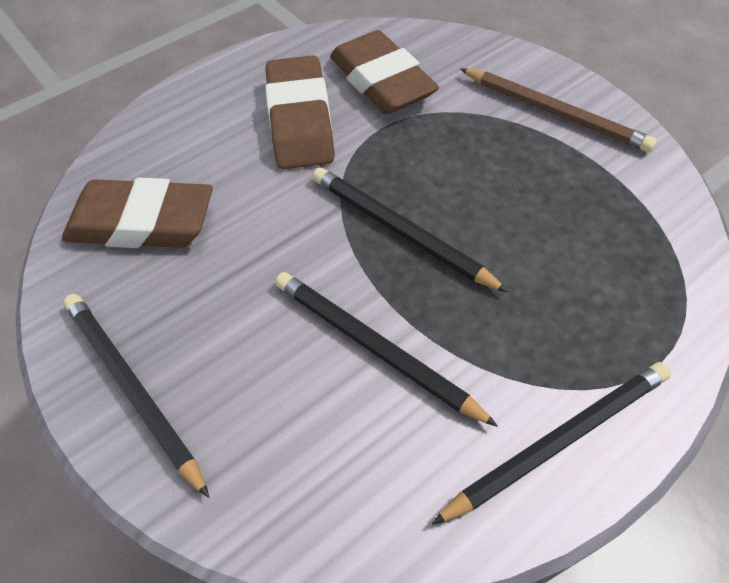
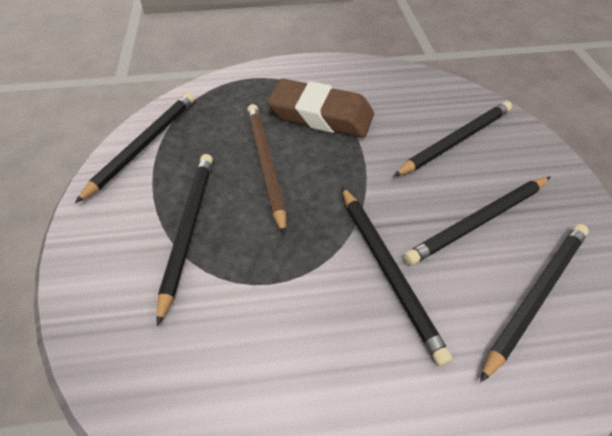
black pencil: [63,294,210,498] [275,272,498,427] [313,167,508,293] [432,362,671,525] = 4 -> [75,92,195,203] [157,154,213,326] [342,187,452,366] [393,101,512,177] [404,177,550,265] [480,224,589,382] = 6
brown eraser: [62,178,213,248] [265,55,335,169] [330,30,439,115] = 3 -> [267,79,374,138] = 1

